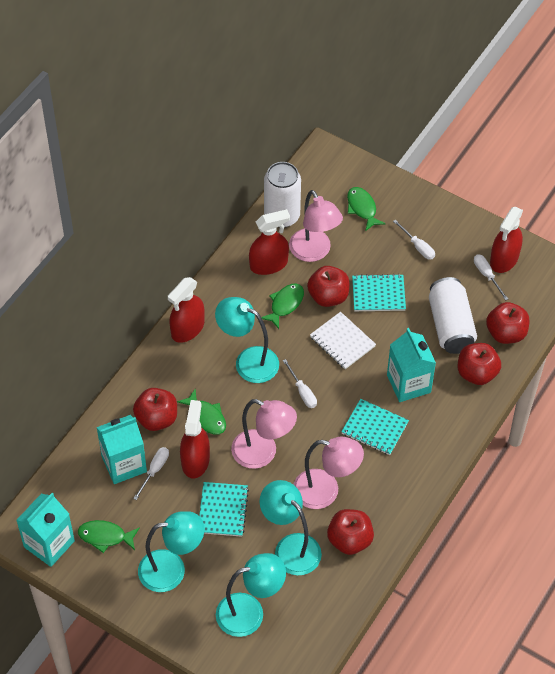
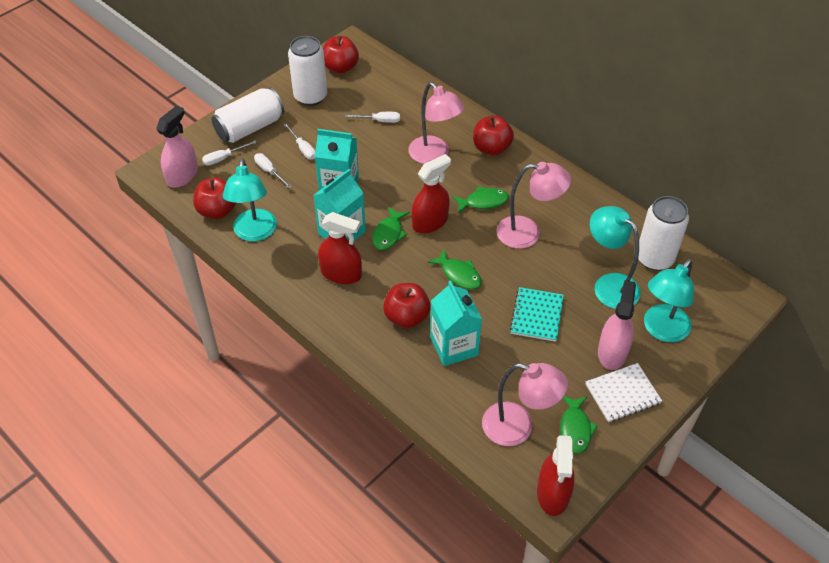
pink spray bottle: none = 0 -> [156,105,198,188] [598,280,636,370] = 2
red apple: [133,388,177,431] [307,266,350,307] [327,509,374,555] [458,343,501,385] [486,302,529,344] = 5 -> [193,177,236,219] [323,36,359,74] [383,283,431,328] [473,116,514,155] = 4
red spray bottle: [168,277,205,343] [180,400,210,479] [249,209,290,275] [490,207,523,273] = 4 -> [318,212,362,284] [412,154,451,233] [537,435,575,516] = 3
turquoise lamp: [138,511,204,592] [215,297,279,383] [216,553,286,637] [260,480,322,575] = 4 -> [223,158,277,241] [590,206,641,309] [644,259,694,342] = 3
turquoise notebook: [199,482,249,537] [341,399,409,455] [352,274,406,311] = 3 -> [510,287,564,342] = 1
white can: [264,162,301,228] [429,277,477,354] = 2 -> [211,88,284,143] [288,36,327,106] [638,196,689,271] = 3

